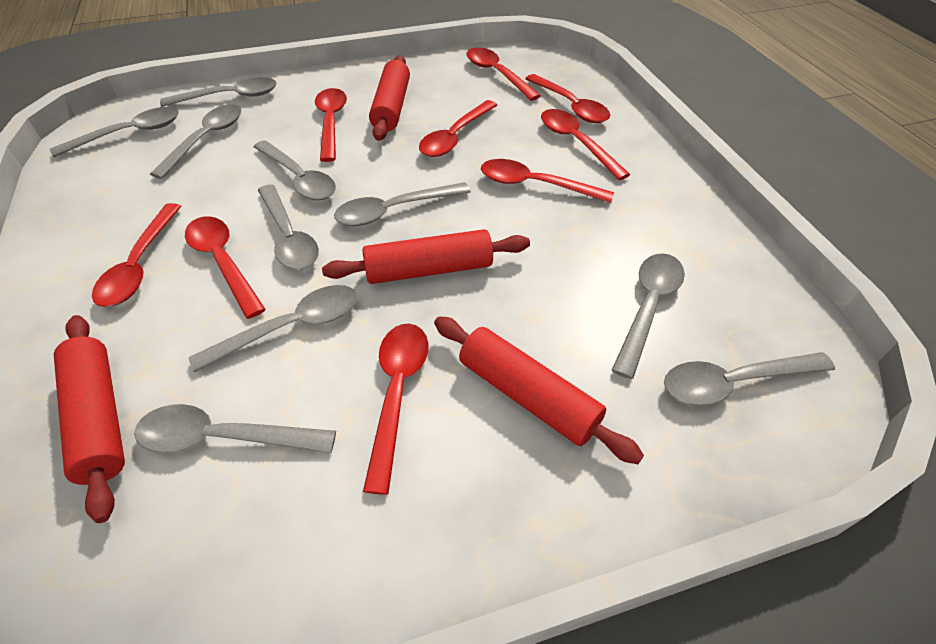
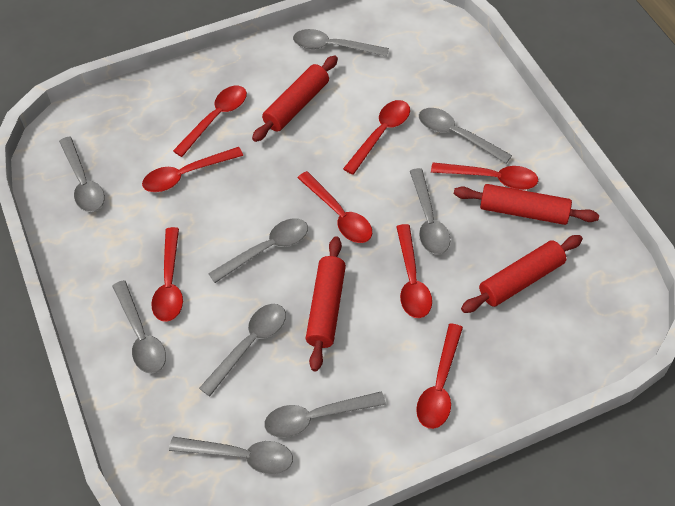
grey spoon: [50,107,179,157] [134,404,336,453] [150,104,241,179] [160,77,277,107] [188,285,358,373] [254,140,336,200] [258,184,319,270] [334,182,471,226] [611,253,685,379] [664,352,835,406] = 10 -> [59,136,105,212] [112,280,166,374] [169,437,293,474] [199,304,286,396] [208,218,308,283] [264,391,386,438] [293,29,389,57] [410,168,450,255] [419,108,512,164] = 9
red spoon: [92,203,181,307] [185,217,266,319] [315,88,347,162] [363,324,429,495] [419,100,497,157] [467,48,541,101] [481,159,614,203] [525,74,611,123] [541,109,630,180] = 9 -> [142,147,243,192] [151,227,183,322] [173,86,247,157] [298,171,372,243] [343,100,410,175] [396,224,432,318] [416,323,463,429] [431,162,538,190] = 8

